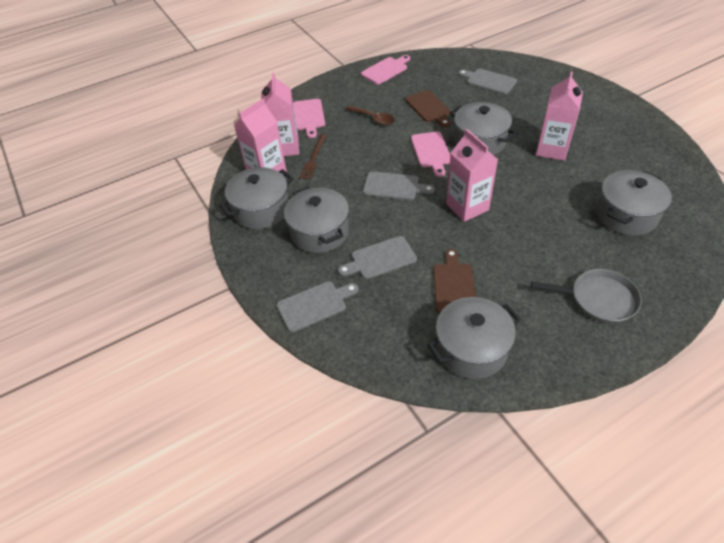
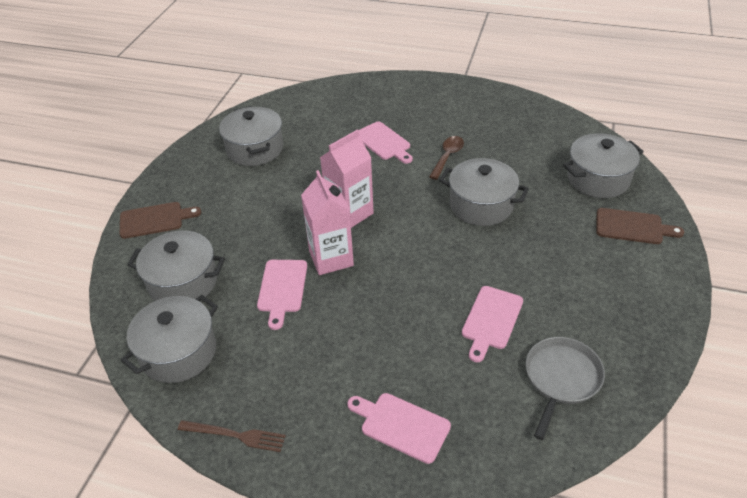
grey cutting board: [277,281,359,332] [338,236,417,279] [363,172,435,200] [458,69,517,94] = 4 -> none = 0
pink carton: [234,99,287,175] [261,72,299,156] [446,129,498,222] [536,72,583,161] = 4 -> [301,170,354,275] [320,129,374,228] = 2
pink cutting board: [293,99,325,138] [361,55,410,84] [411,131,450,177] = 3 -> [257,260,307,330] [347,393,451,464] [359,121,413,164] [462,286,523,362] = 4

